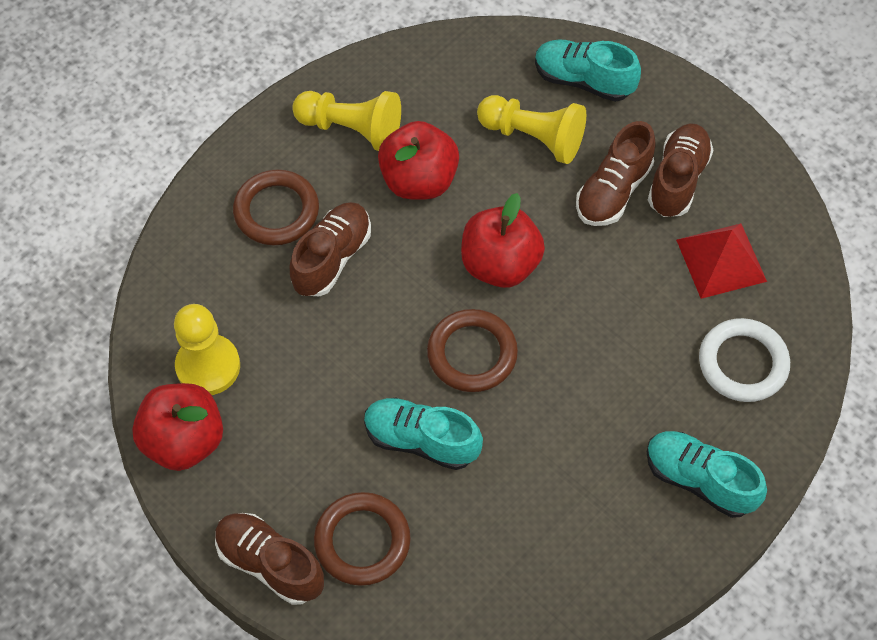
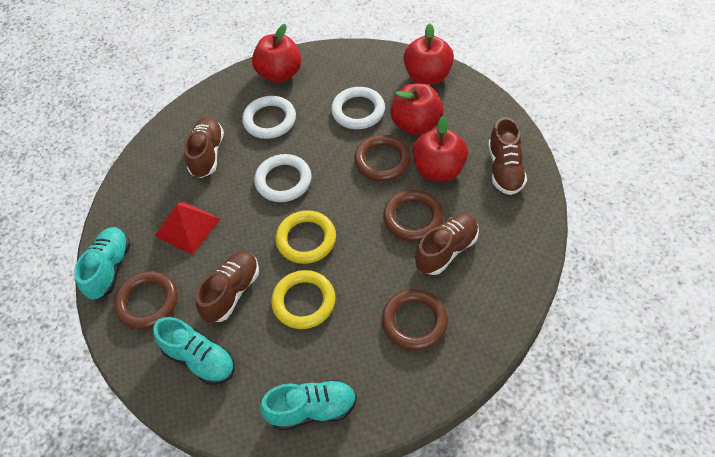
brown ring: [233,169,319,245] [314,492,411,586] [427,309,518,392] = 3 -> [114,271,178,329] [354,135,411,182] [382,289,448,350] [383,190,444,242] = 4
red apple: [132,383,223,471] [378,121,459,200] [461,193,545,288] = 3 -> [252,24,301,83] [390,84,444,135] [403,23,454,85] [413,116,468,181] = 4
white ring: [699,318,790,402] = 1 -> [242,96,296,139] [254,154,311,202] [331,87,385,129] = 3
yellow pawn: [174,304,240,395] [292,91,401,151] [477,95,586,164] = 3 -> none = 0
yellow ring: none = 0 -> [271,270,335,329] [275,210,336,264] = 2

